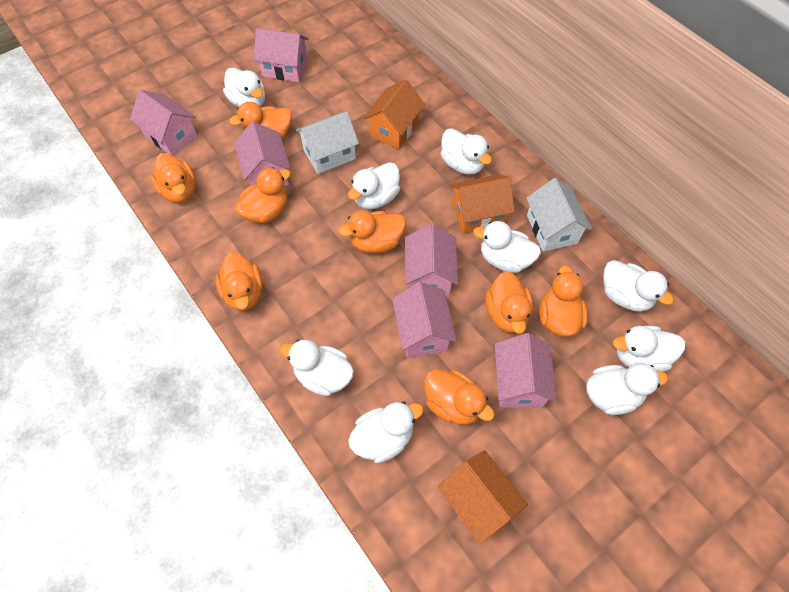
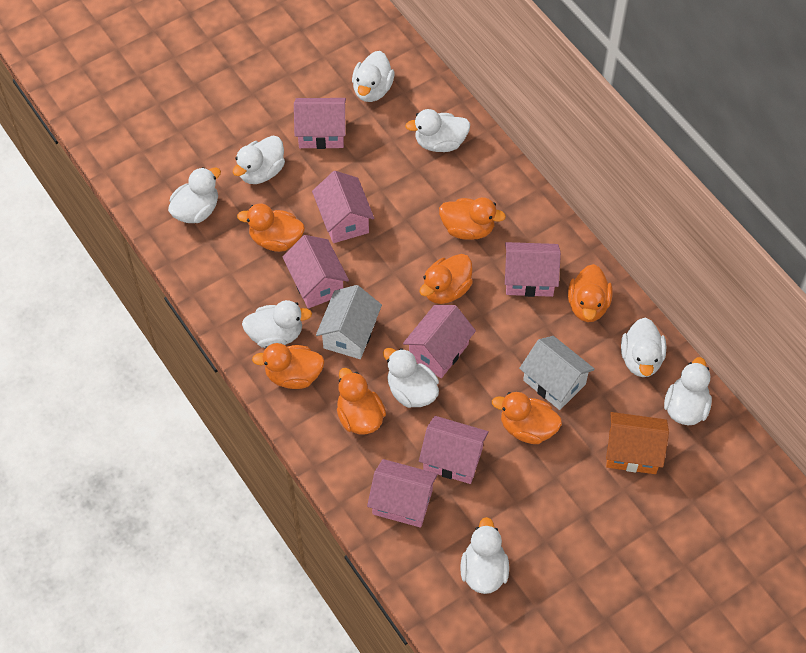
orange duck: [150,153,196,203] [215,252,263,311] [229,102,292,139] [235,167,291,223] [339,210,406,253] [424,369,495,425] [485,271,533,334] [539,265,588,337] = 8 -> [237,204,305,252] [252,343,325,389] [337,368,386,434] [420,254,473,304] [439,197,506,240] [492,392,562,444] [568,264,612,322] = 7
orange house: [363,79,425,149] [438,450,528,544] [450,174,515,234] = 3 -> [606,412,669,474] = 1
pink house: [130,90,198,156] [234,122,290,186] [254,28,308,82] [392,282,457,358] [405,223,458,296] [495,333,557,408] = 6 -> [283,235,349,308] [294,98,346,149] [312,171,374,243] [367,459,438,528] [403,305,476,378] [419,416,489,484] [505,242,561,297] = 7

